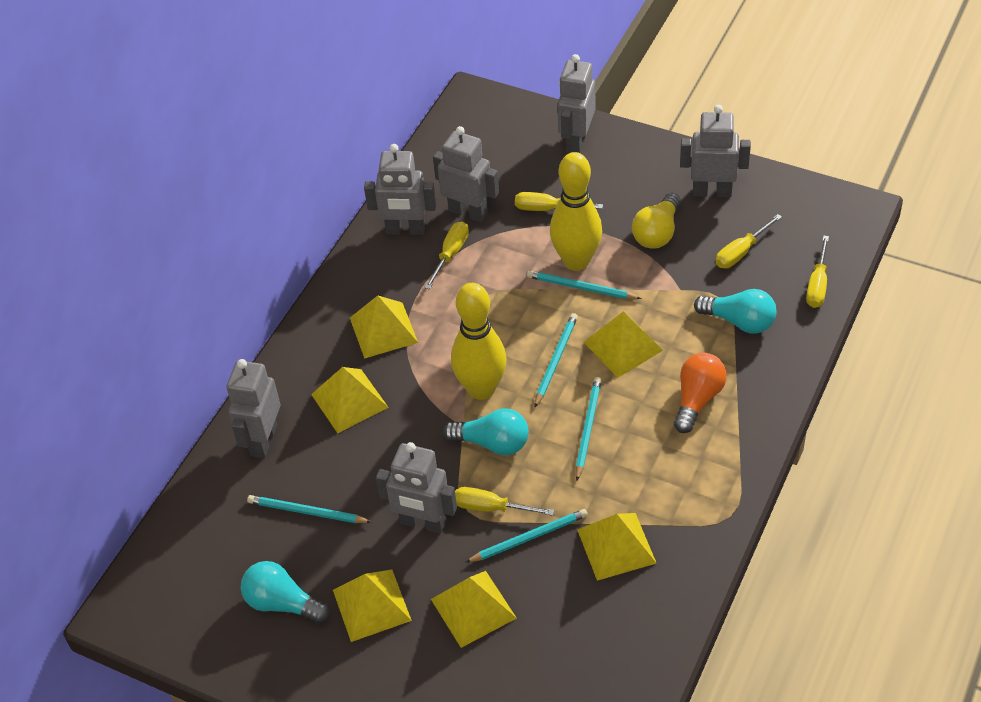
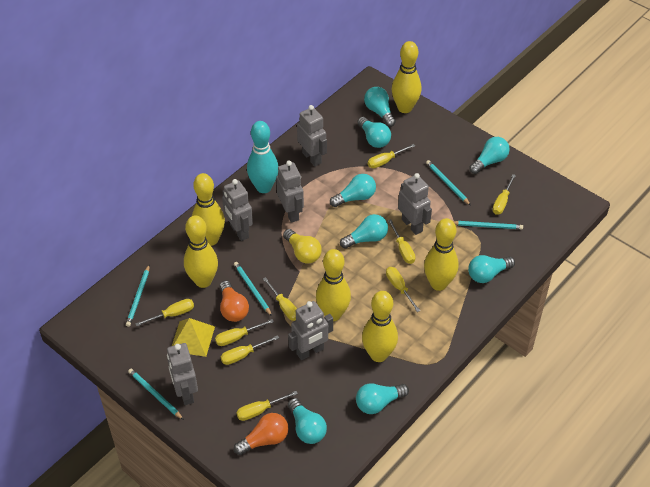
orange light bulb: [674,353,727,433] = 1 -> [219,281,249,322] [234,413,288,455] = 2
turquoise bowling pin: none = 0 -> [247,121,279,193] = 1
turquoise light bulb: [241,561,330,624] [443,408,529,455] [694,289,777,334] = 3 -> [288,398,327,444] [330,174,376,207] [340,214,388,249] [356,383,409,414] [357,117,391,148] [364,87,396,127] [468,255,515,283] [469,137,510,174] = 8
yellow bowling pin: [451,283,507,400] [550,152,602,271] = 2 -> [184,216,218,288] [192,173,225,246] [316,249,351,321] [362,291,398,362] [391,41,421,113] [424,218,459,291] = 6
yellow pyramid: [311,367,389,433] [333,569,412,642] [350,295,418,359] [431,571,517,648] [577,513,656,581] [584,311,663,378] = 6 -> [172,318,215,357] = 1
yellow screwdriver: [424,222,469,290] [455,487,554,516] [515,192,603,211] [716,214,782,268] [806,235,829,308] = 5 -> [135,299,194,326] [215,319,274,346] [221,335,279,365] [236,391,298,421] [263,277,297,321] [368,144,415,168] [386,267,420,312] [388,219,415,264] [492,174,516,215] = 9

